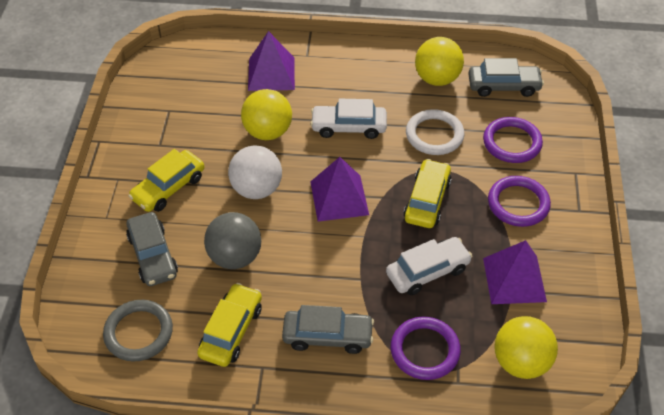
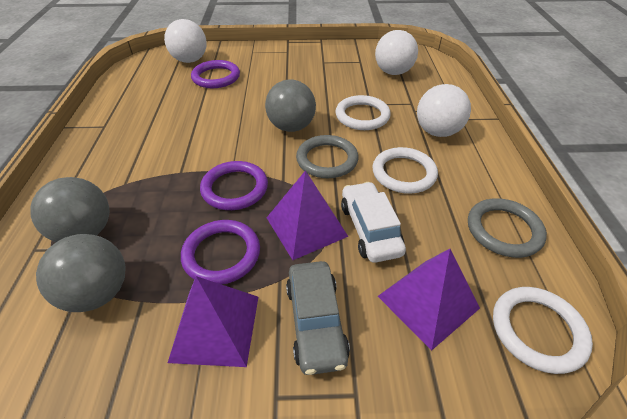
grey ball: [204,212,261,269] = 1 -> [30,177,109,242] [36,234,126,312] [265,80,316,132] = 3
grey car: [126,212,178,286] [282,305,374,354] [468,58,544,97] = 3 -> [286,261,350,375] = 1
grey ring: [103,300,173,361] = 1 -> [296,135,359,178] [468,199,547,258] = 2
white ball: [228,146,282,199] = 1 -> [164,19,207,63] [375,30,418,75] [417,84,471,137] = 3
white car: [310,99,387,139] [386,237,472,295] = 2 -> [341,182,406,263] = 1
white ring: [406,109,464,155] = 1 -> [336,95,391,130] [372,147,438,194] [493,287,593,374] = 3
yellow ball: [241,89,292,140] [415,37,464,86] [494,316,558,379] = 3 -> none = 0
yellow car: [128,149,204,212] [197,283,262,367] [403,159,452,228] = 3 -> none = 0

